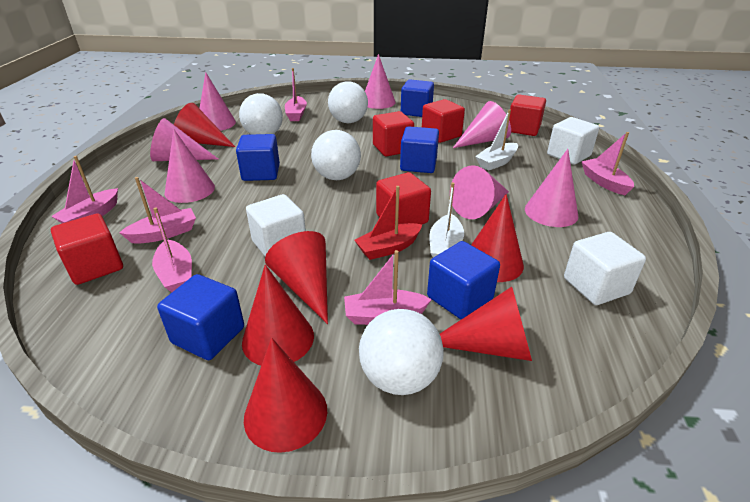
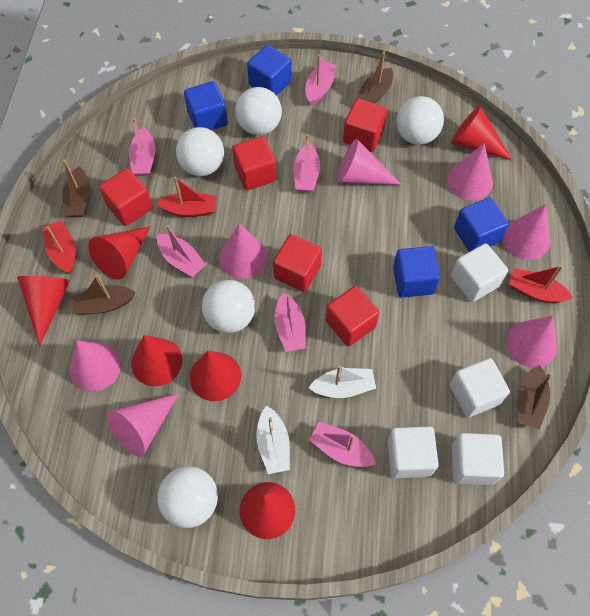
blue cube: [157,274,244,360] [236,134,280,181] [400,126,439,173] [401,80,434,117] [427,241,500,319] = 5 -> [184,81,228,130] [247,45,292,96] [393,246,440,298] [454,198,509,252] = 4
brown boat: none = 0 -> [62,160,90,217] [71,275,136,315] [356,52,393,104] [518,365,552,429] = 4
red boat: [354,186,422,260] = 1 -> [43,221,75,273] [156,177,216,217] [509,265,573,303] = 3
white ball: [239,93,283,134] [311,130,361,180] [328,81,368,123] [359,309,444,395] = 4 -> [157,466,218,528] [176,127,224,176] [202,280,255,333] [235,87,282,135] [396,96,444,145] = 5
white cube: [246,194,306,257] [547,117,599,165] [564,232,646,305] = 3 -> [388,426,439,478] [450,358,510,417] [451,243,508,302] [452,433,504,485] = 4

